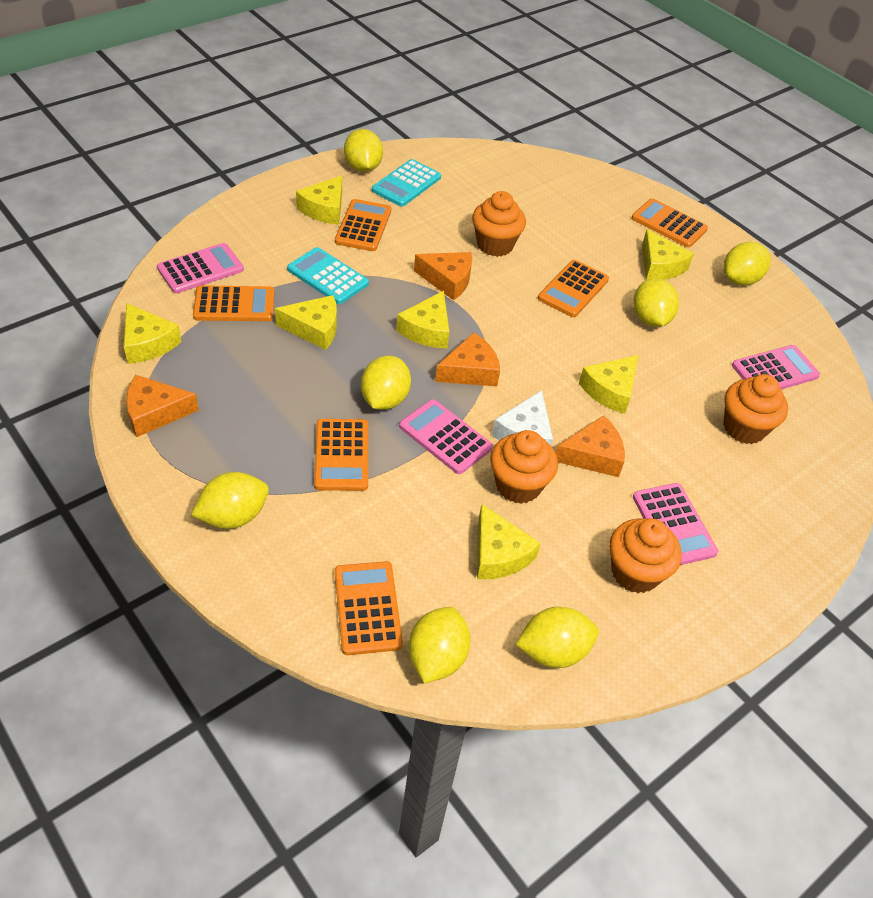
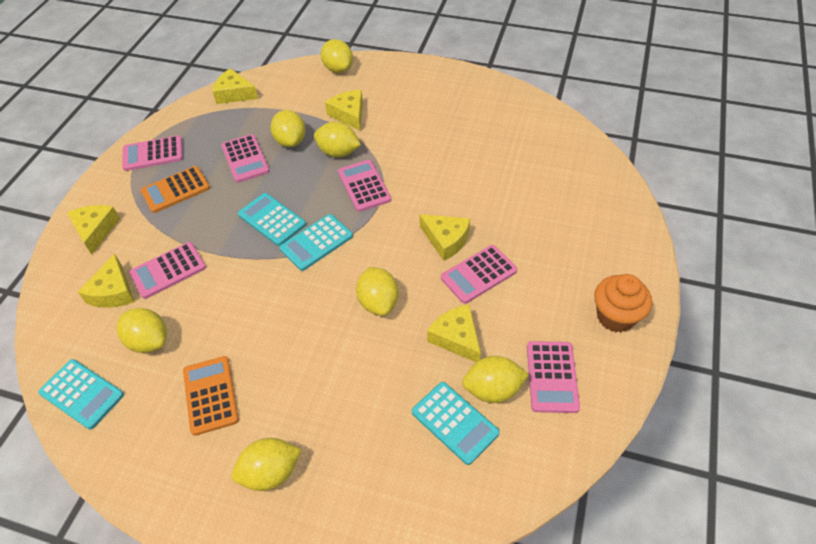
orange calculator: [193,285,274,321] [314,419,368,491] [334,561,403,655] [335,199,391,251] [538,260,609,317] [632,199,708,248] = 6 -> [141,166,210,213] [183,356,239,436] = 2
orange cheese: [126,375,199,437] [414,252,472,300] [435,333,500,387] [556,415,625,477] = 4 -> none = 0
orange cupcake: [472,191,526,257] [490,430,558,504] [609,518,682,593] [723,374,788,444] = 4 -> [594,274,652,333] = 1
pink calculator: [157,243,244,293] [399,399,493,474] [633,483,718,565] [732,345,820,389] = 4 -> [122,136,183,171] [129,242,206,299] [221,134,270,183] [338,160,391,212] [441,245,517,304] [527,341,580,413] = 6
turquoise calculator: [287,247,369,304] [372,159,441,207] = 2 -> [38,359,124,430] [238,193,306,246] [279,214,353,271] [412,382,500,465] = 4
white cheese: [492,390,553,445] = 1 -> none = 0
yellow cheese: [124,303,181,364] [275,295,337,350] [296,175,342,225] [396,291,449,348] [477,504,541,579] [579,355,638,414] [642,229,694,280] = 7 -> [67,205,120,255] [78,253,135,308] [212,68,258,104] [325,90,363,131] [419,214,470,261] [427,304,481,362] = 6

